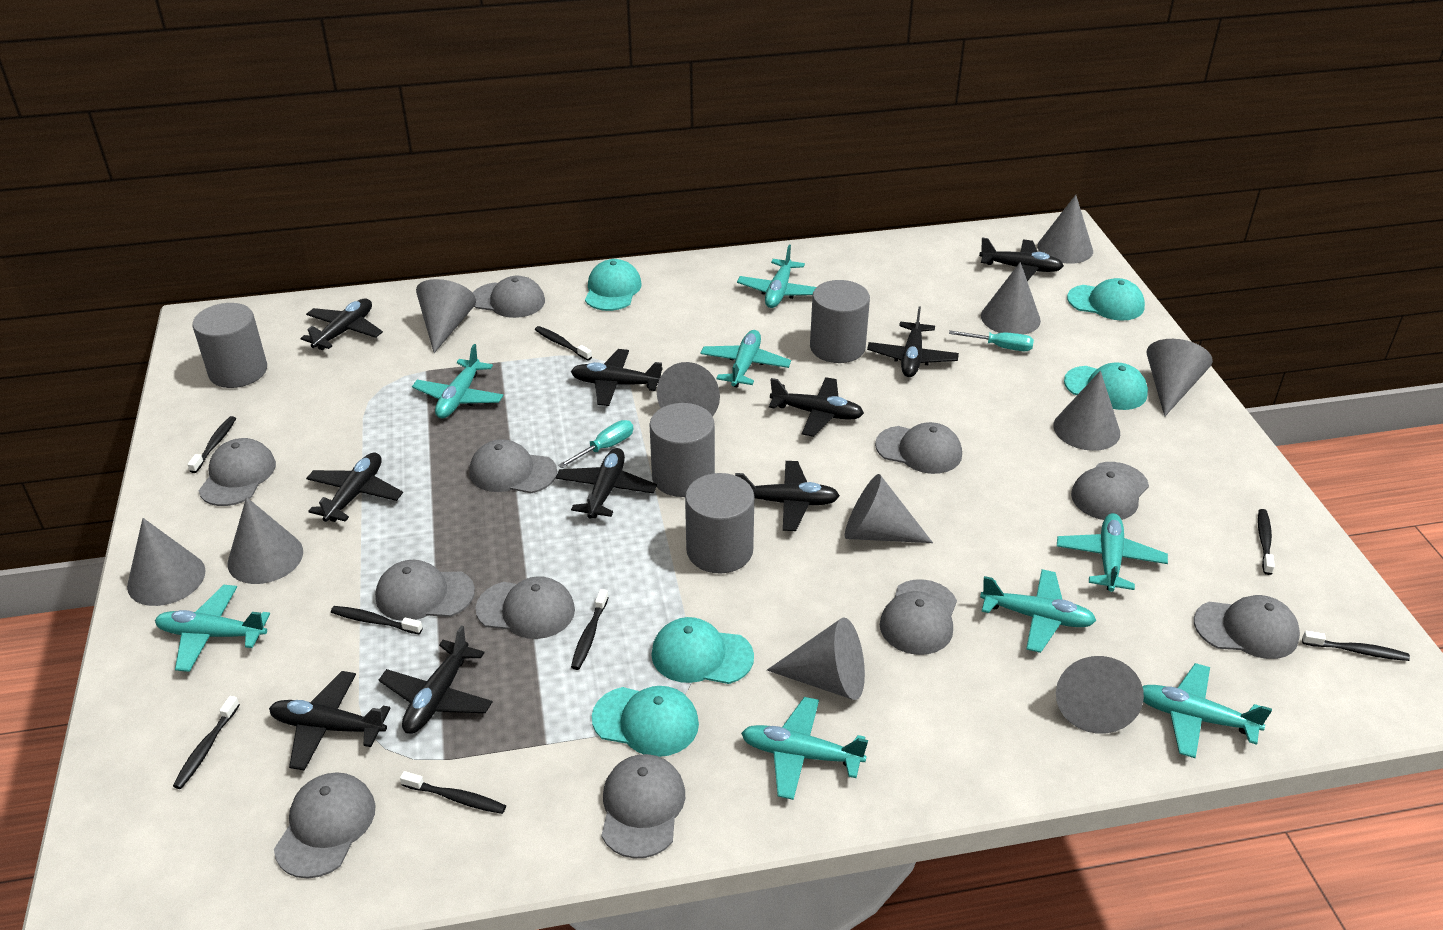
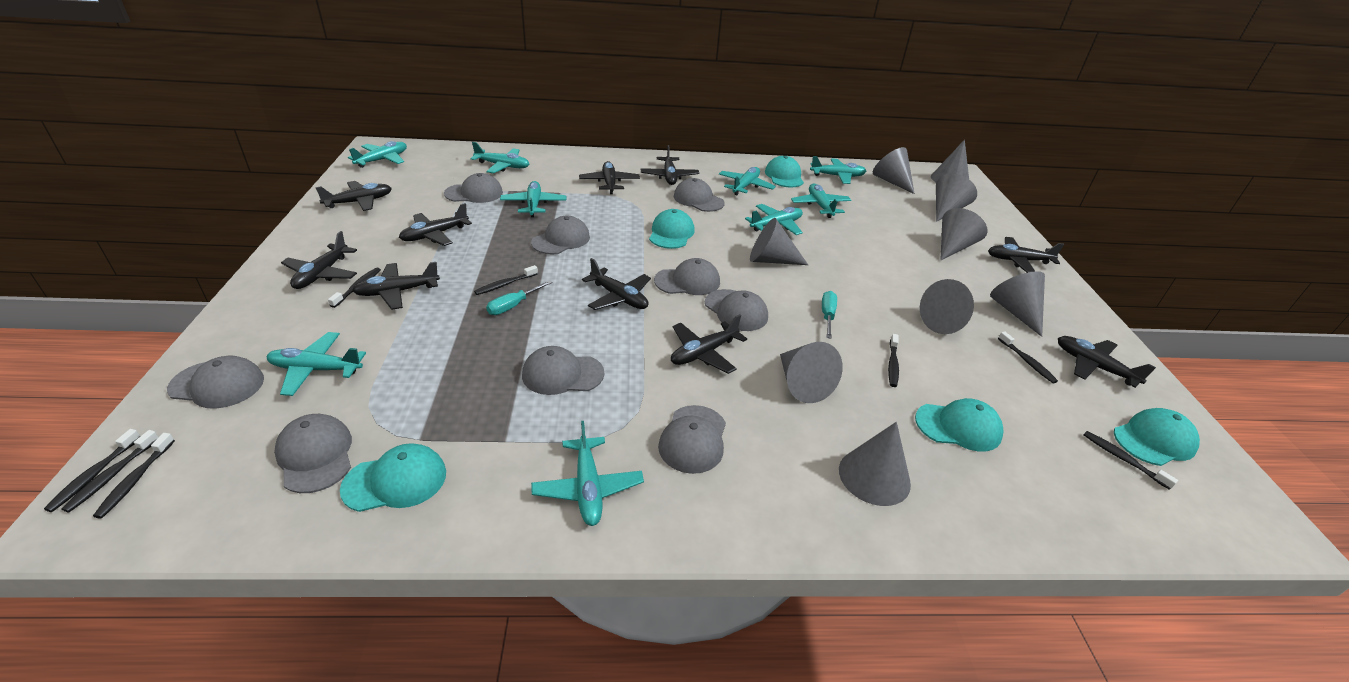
grey cap: [199,438,276,506] [274,772,375,879] [375,560,475,621] [469,439,557,493] [473,276,545,318] [475,576,575,639] [601,754,685,859] [875,422,962,474] [880,579,957,655] [1071,462,1149,520] [1194,595,1300,659] = 11 -> [167,356,264,409] [274,414,352,493] [444,173,503,203] [522,346,604,395] [531,216,590,255] [654,258,720,295] [658,405,726,474] [674,178,725,212] [705,289,768,331] = 9
grey cone: [127,518,206,606] [228,497,303,584] [416,279,476,353] [657,362,720,417] [767,617,865,700] [845,474,933,543] [981,262,1041,335] [1037,195,1093,264] [1053,371,1120,451] [1056,656,1144,734] [1147,339,1213,417] = 11 -> [750,218,808,265] [780,342,843,403] [839,422,911,506] [873,147,915,194] [920,279,974,334] [931,140,969,182] [936,174,977,222] [940,208,987,261] [990,271,1045,337] = 9
grey cylinder: [192,303,267,388] [650,403,715,497] [685,473,755,574] [810,280,870,363] = 4 -> none = 0
turquoise plane: [155,585,270,672] [412,344,504,418] [700,330,791,388] [737,245,816,308] [741,697,868,800] [980,569,1096,653] [1057,513,1168,592] [1142,663,1272,758] = 8 -> [267,332,366,396] [348,141,407,168] [470,142,529,173] [500,181,566,217] [531,421,644,526] [719,167,776,195] [745,204,803,235] [791,184,851,218] [810,156,866,184] = 9

